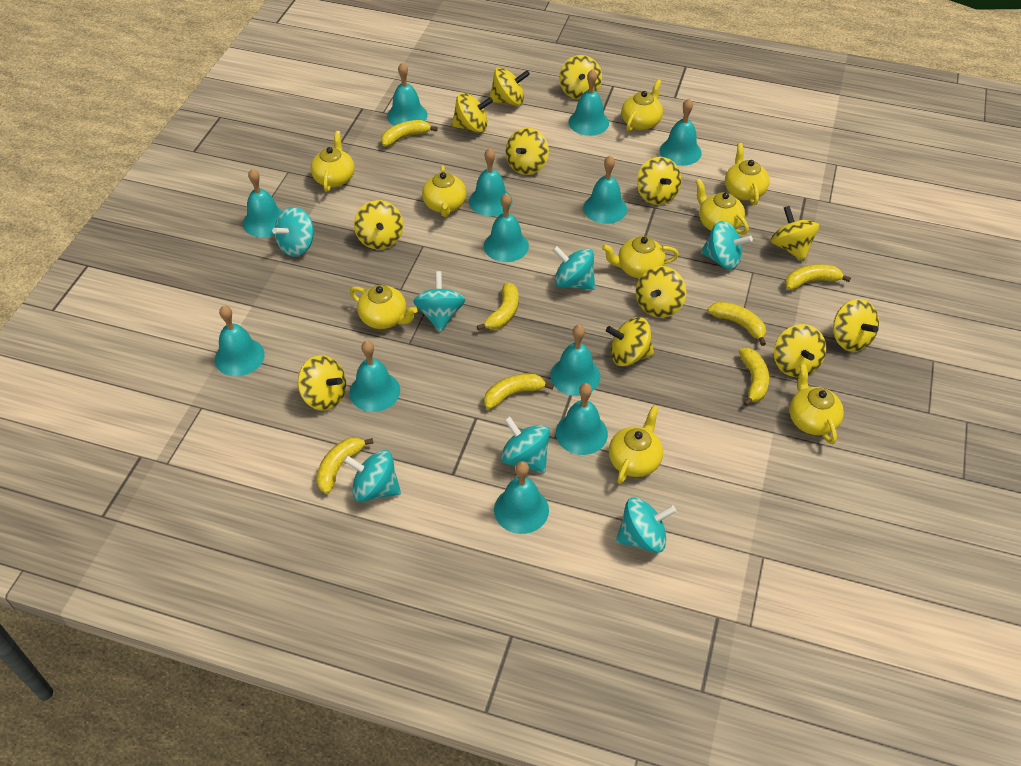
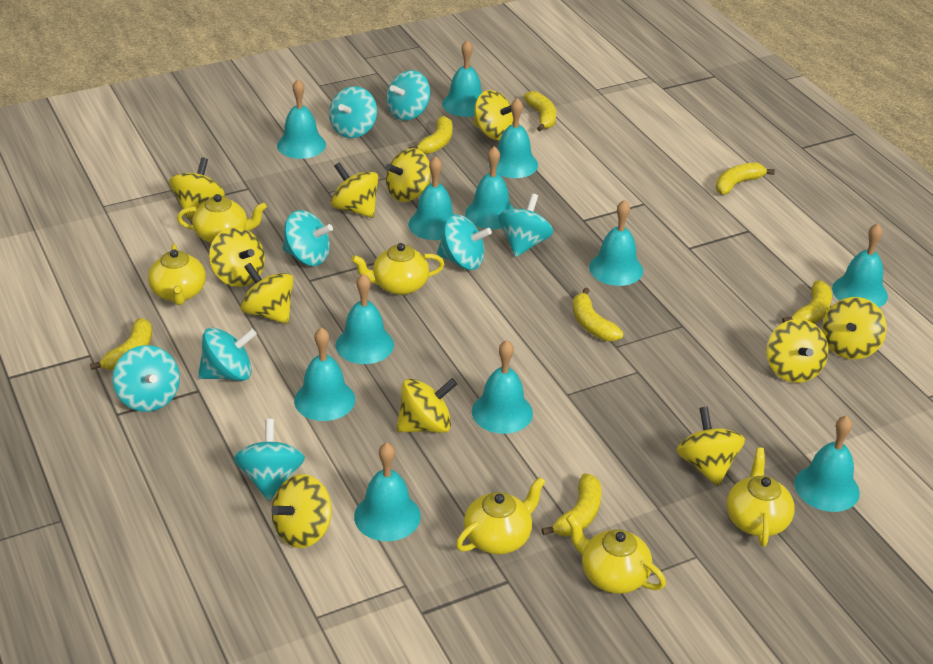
turquoise spinning top: [272,207,314,257] [343,450,401,502] [413,271,465,332] [501,416,550,473] [553,246,595,290] [616,498,676,553] [701,221,753,270] = 7 -> [113,345,180,412] [198,327,257,381] [234,419,305,501] [283,210,333,266] [329,86,377,138] [386,70,430,120] [437,215,492,270] [498,194,553,257] = 8
yellow spinning top: [298,355,346,411] [354,200,403,250] [451,92,493,133] [490,67,530,106] [505,128,549,175] [559,55,602,100] [606,317,654,366] [636,266,686,318] [637,157,681,205] [771,206,819,261] [774,324,826,377] [833,299,879,352] = 12 -> [169,157,225,220] [209,227,265,287] [240,263,293,324] [271,474,332,548] [331,162,378,218] [385,148,431,202] [396,378,457,433] [473,90,513,140] [676,407,745,486] [767,319,829,383] [822,297,887,359] = 11
yellow teapot: [311,131,355,192] [350,285,418,329] [422,165,467,217] [602,236,679,278] [609,405,663,484] [621,79,663,132] [695,179,749,235] [725,143,770,205] [789,364,844,444] = 9 -> [148,244,206,305] [177,194,267,243] [351,243,444,295] [456,477,546,554] [566,514,666,594] [726,448,795,547] = 6

